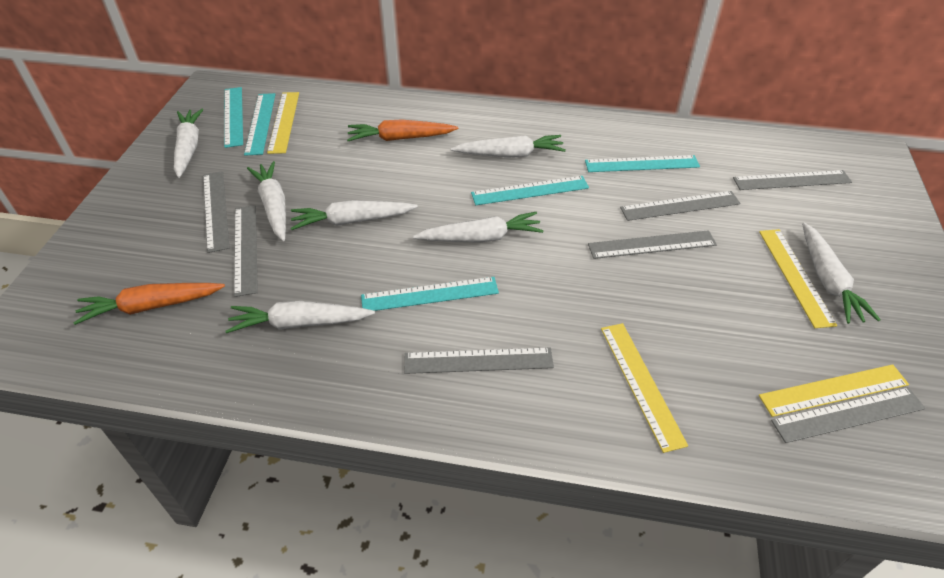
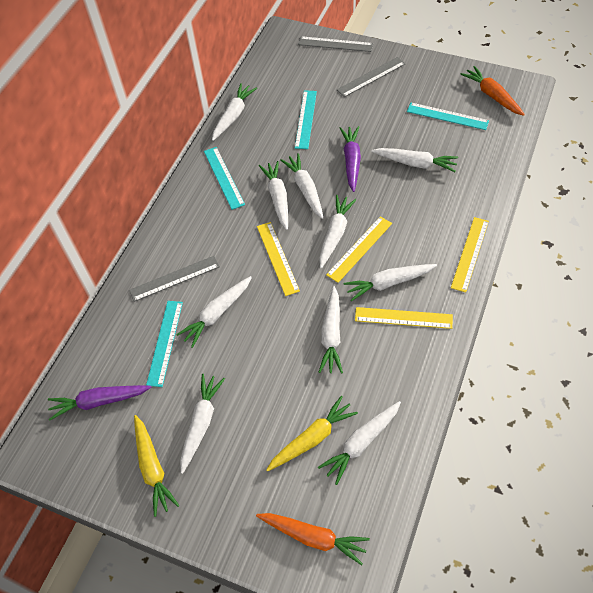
grey ruler: [203,171,229,253] [234,205,258,297] [404,347,554,374] [588,230,717,259] [620,191,740,221] [733,170,852,190] [771,387,926,443] = 7 -> [129,256,220,302] [298,36,373,52] [337,57,405,97] = 3
purple carrot: none = 0 -> [48,385,151,420] [340,126,361,192] = 2
turquoise ruler: [224,87,243,148] [244,93,276,155] [361,277,499,311] [471,176,589,205] [585,155,700,172] = 5 -> [146,301,183,387] [204,147,245,210] [295,90,317,149] [407,103,489,130] = 4
white carrot: [174,109,203,178] [226,301,375,333] [247,161,286,241] [291,200,418,230] [413,212,544,243] [451,135,565,158] [802,222,881,324] = 7 -> [176,276,252,348] [180,374,225,474] [212,83,257,141] [259,161,288,230] [280,153,324,219] [318,401,401,485] [319,195,356,269] [319,286,343,374] [344,264,437,301] [371,148,458,172] = 10
yellow carrot: none = 0 -> [134,415,180,517] [266,396,358,471] = 2

